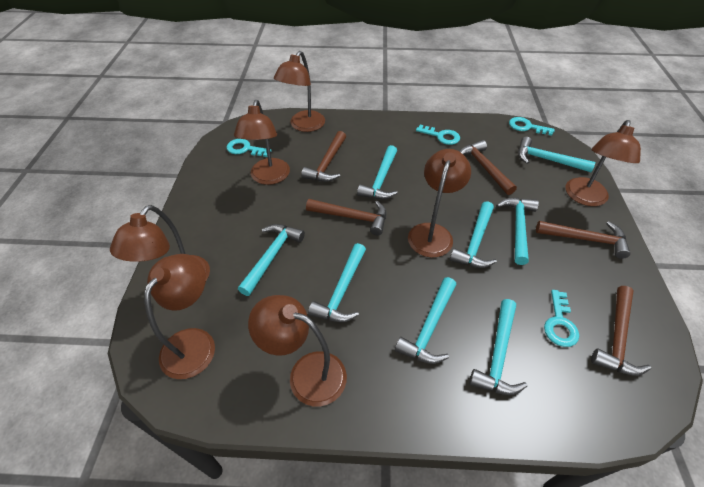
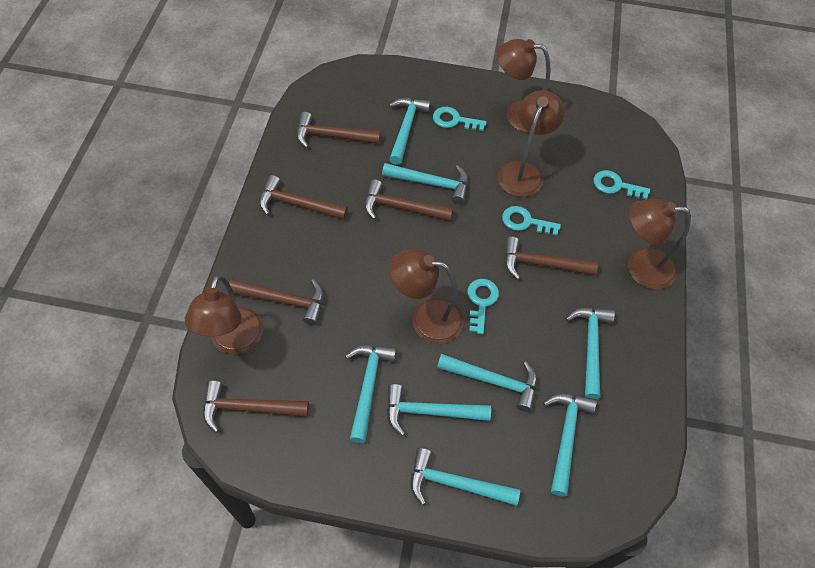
brown hammer: [301,131,346,182] [306,199,386,235] [459,140,517,195] [536,221,631,259] [591,286,651,376] = 5 -> [203,380,309,433] [227,279,324,325] [259,175,348,220] [297,112,381,148] [364,179,453,221] [504,236,598,279] = 6
brown lamp: [110,205,210,281] [144,254,215,379] [234,100,290,185] [248,295,347,407] [274,51,325,132] [408,149,471,257] [566,120,641,206] = 7 -> [185,275,264,354] [390,249,464,344] [496,39,551,133] [498,90,565,197] [628,199,691,289] = 5

